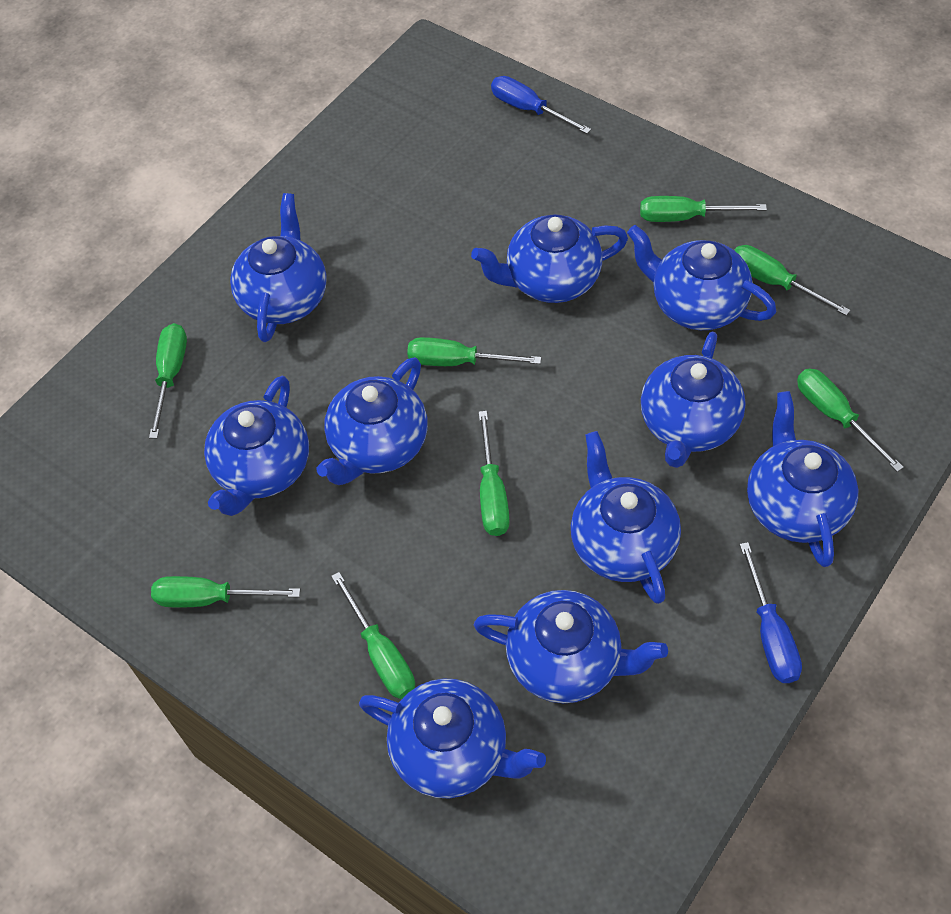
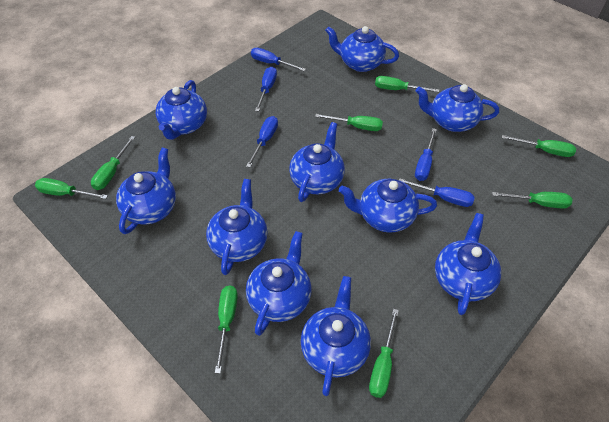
blue screwdriver: [491,76,591,134] [740,542,802,683] = 2 -> [246,116,278,167] [251,48,306,71] [255,67,277,112] [399,178,475,207] [415,128,437,181] = 5

